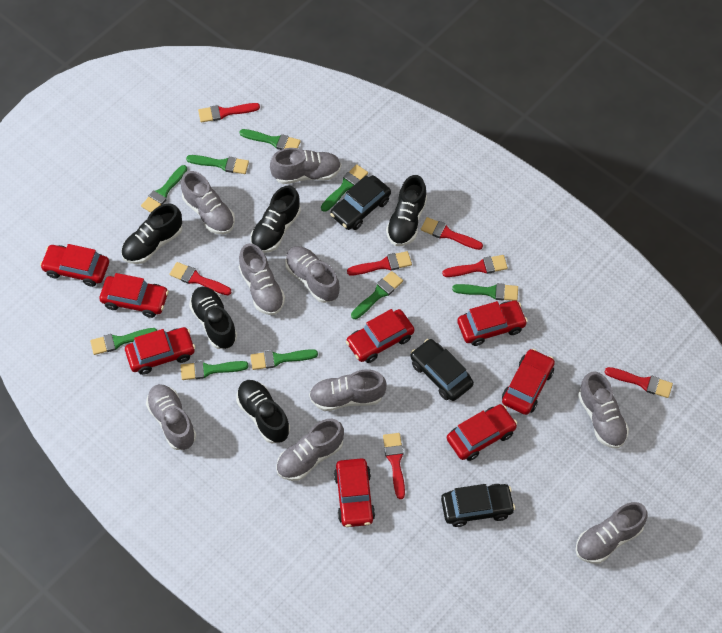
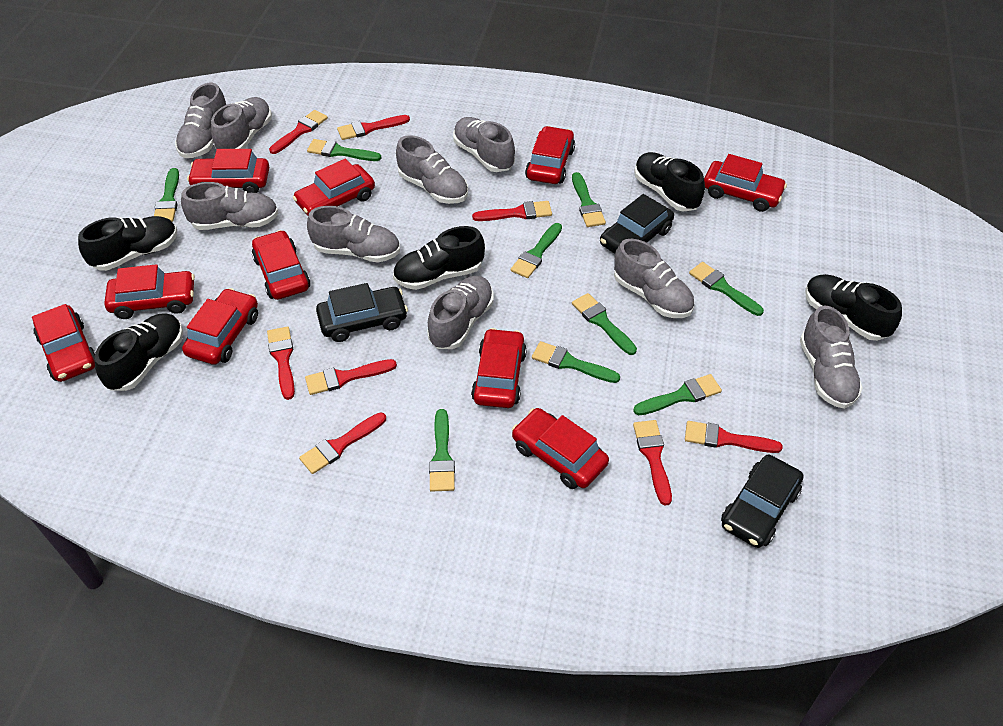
red brush: [169,262,231,295] [198,103,260,123] [347,251,412,275] [383,433,405,499] [421,217,483,250] [442,255,508,277] [605,367,673,398] = 7 -> [267,327,295,400] [269,110,328,154] [299,412,386,474] [305,359,397,395] [337,115,410,140] [472,201,552,221] [633,420,672,506] [685,421,783,453] = 8
red car: [40,244,109,287] [99,273,169,318] [125,327,195,375] [334,458,375,527] [346,309,415,363] [447,404,517,461] [457,301,528,346] [502,349,555,415] = 8 -> [32,304,95,382] [104,264,195,319] [182,288,258,365] [187,149,269,193] [252,230,310,300] [293,159,375,216] [471,328,527,408] [512,408,609,489] [525,126,575,184] [704,154,787,212] = 10

